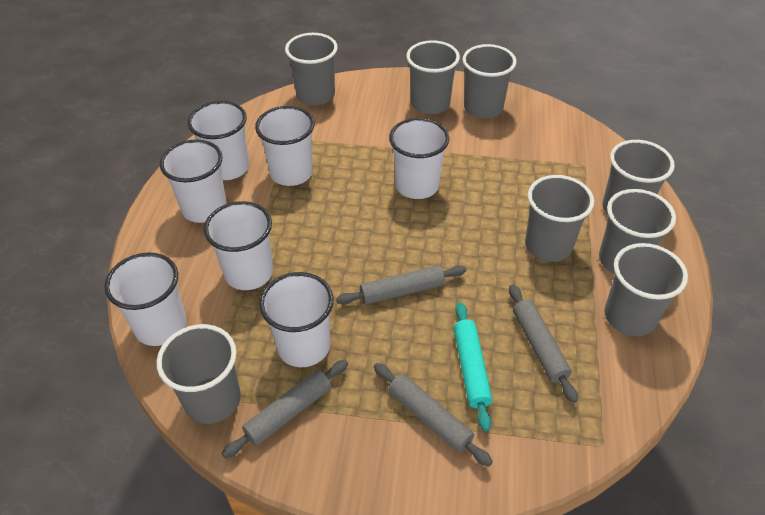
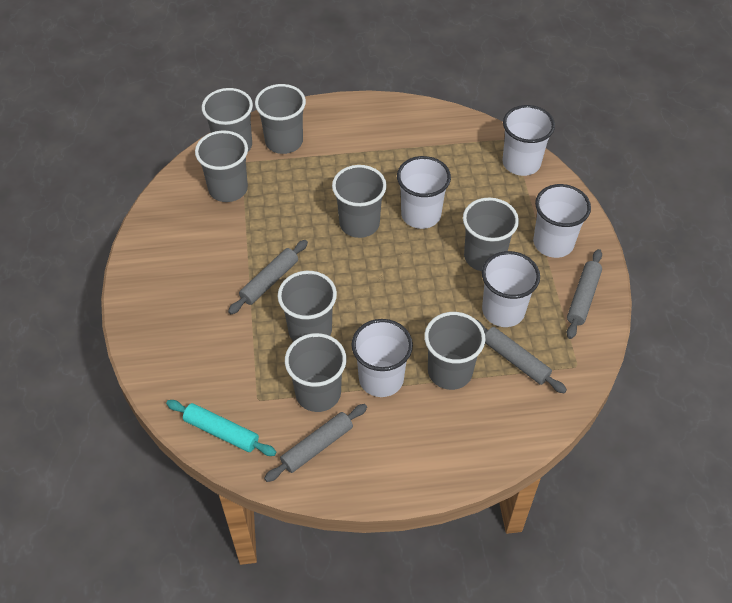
white cup: [104,252,187,346] [160,139,227,223] [188,101,249,180] [204,201,273,290] [255,106,314,186] [259,272,334,367] [389,118,450,199] = 7 -> [351,319,413,397] [397,156,451,229] [482,251,540,327] [502,105,555,176] [533,184,591,258] = 5

